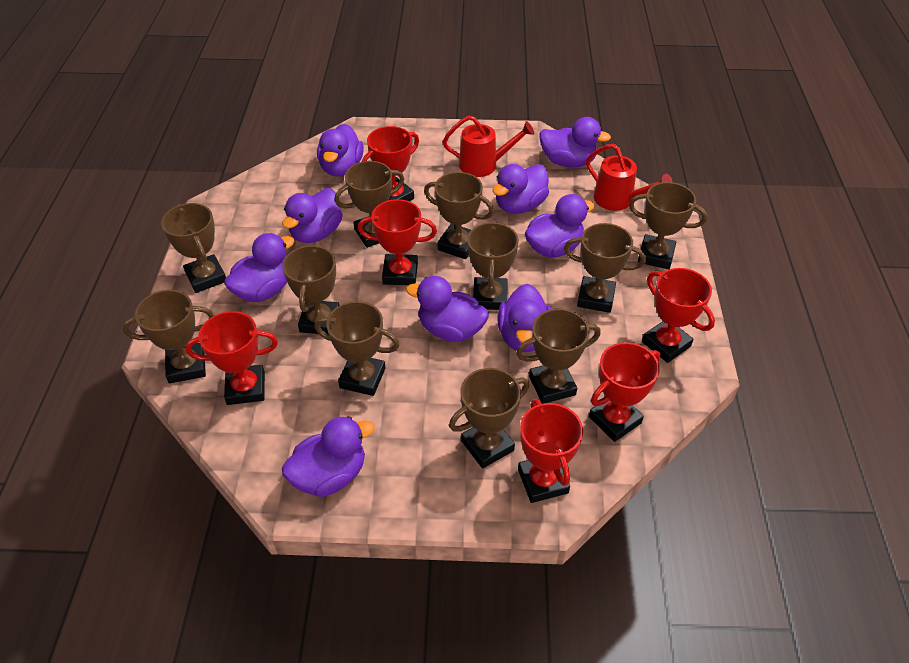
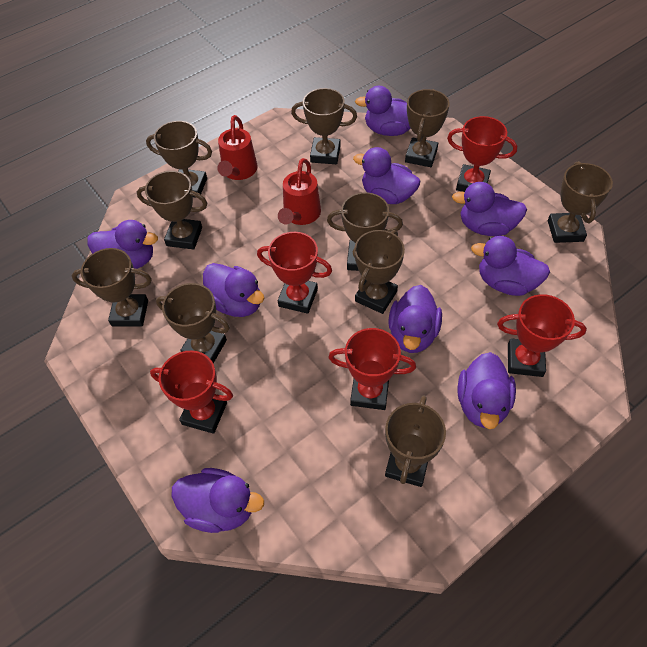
brown trophy: [123,290,214,383] [161,203,226,293] [282,244,339,334] [315,301,400,396] [335,161,404,248] [424,172,494,259] [449,368,529,468] [467,221,519,310] [516,309,601,404] [564,223,646,313] [629,182,707,269] = 11 -> [72,248,152,327] [137,171,207,249] [146,121,212,198] [156,283,230,363] [291,88,357,164] [327,192,403,271] [354,230,405,314] [385,395,446,487] [405,89,450,167] [548,161,613,243] = 10
red trophy: [185,311,278,405] [358,199,437,285] [361,126,419,201] [518,399,583,503] [589,342,660,442] [642,268,715,363] = 6 -> [150,351,233,434] [257,232,332,314] [328,328,416,410] [447,116,517,192] [497,294,587,377] = 5

